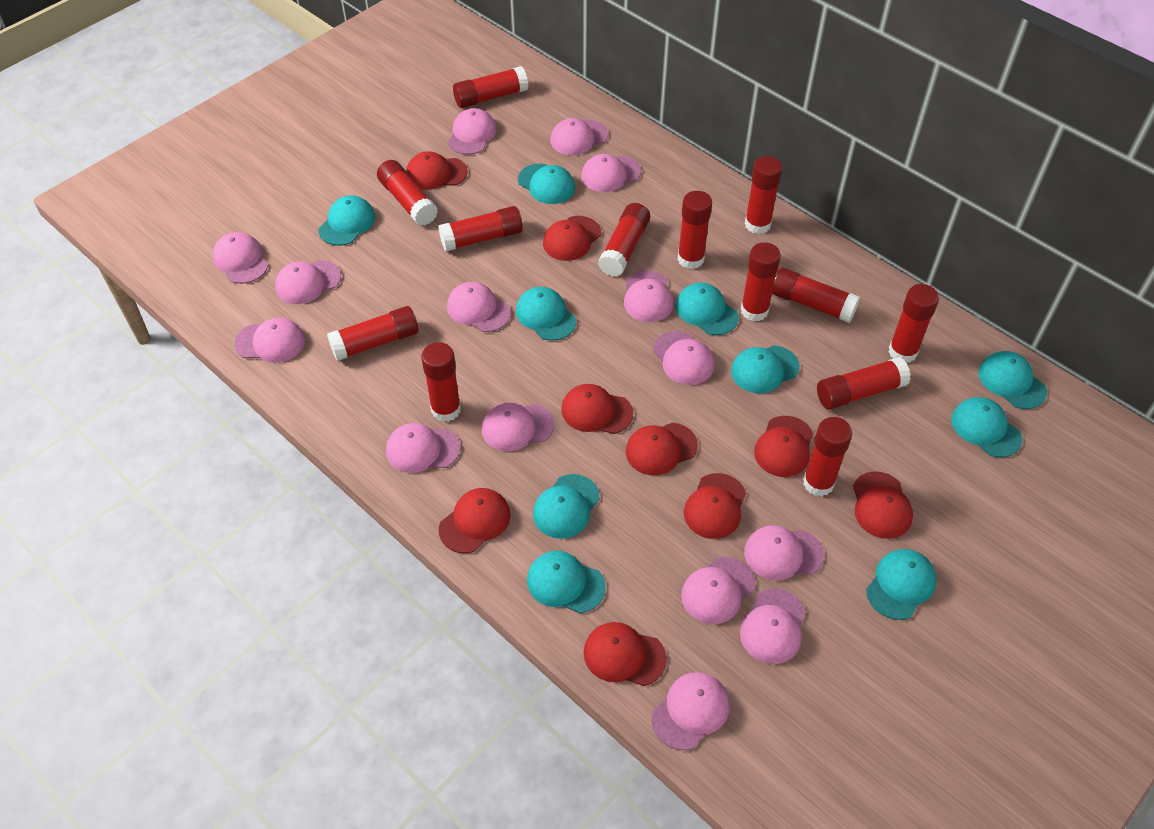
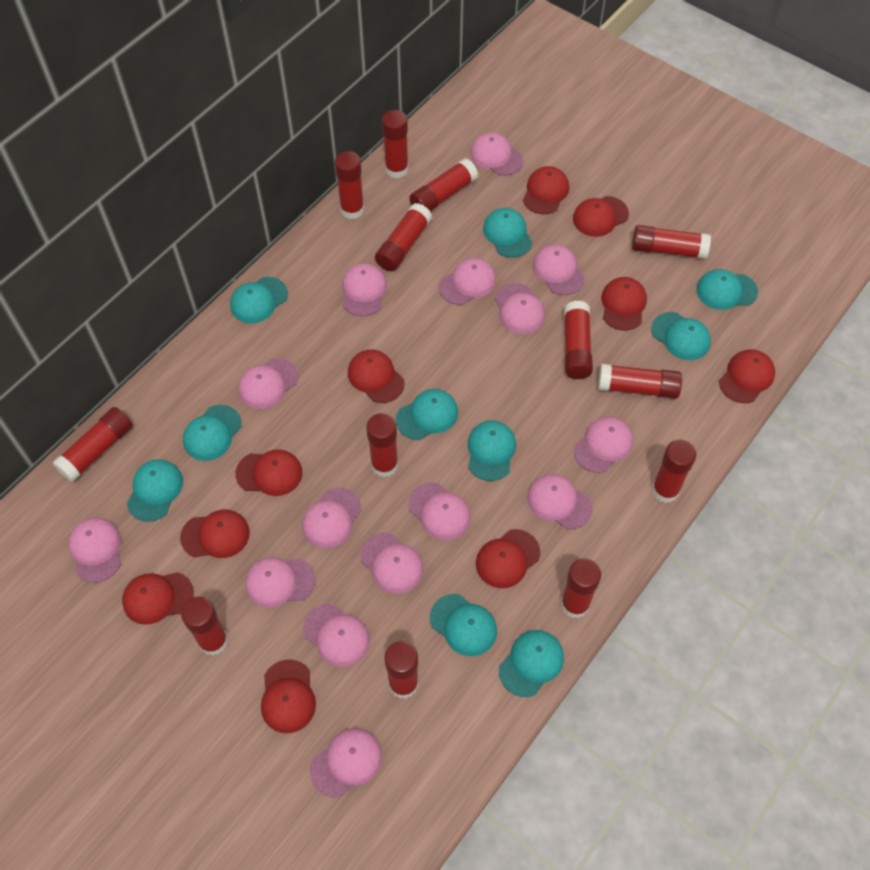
red cap: [406,151,468,190] [439,488,511,553] [543,216,601,261] [561,384,633,434] [584,622,667,686] [626,423,698,475] [684,473,746,539] [754,416,813,477] [853,472,913,539] = 9 -> [122,572,194,625] [180,510,250,558] [235,449,302,496] [261,659,316,733] [348,350,405,403] [476,529,540,588] [523,166,569,214] [573,196,629,237] [601,277,647,331] [719,349,775,403] = 10

